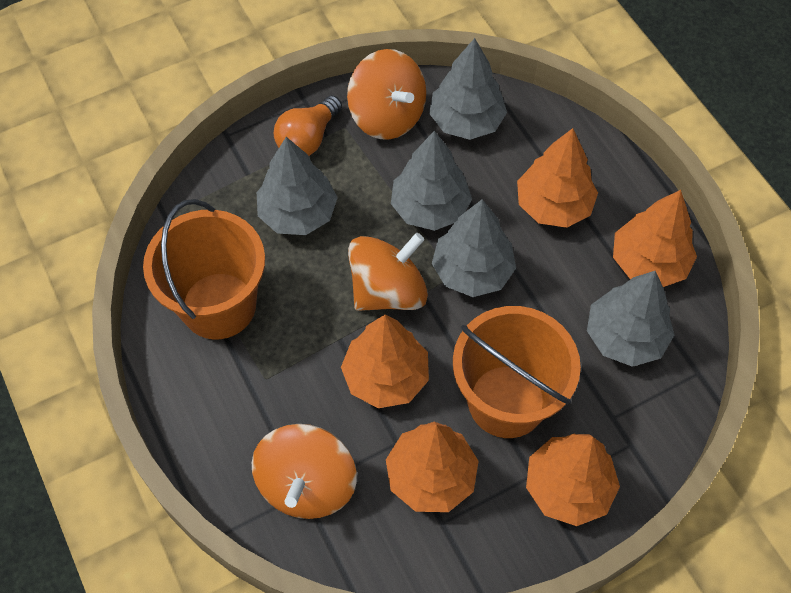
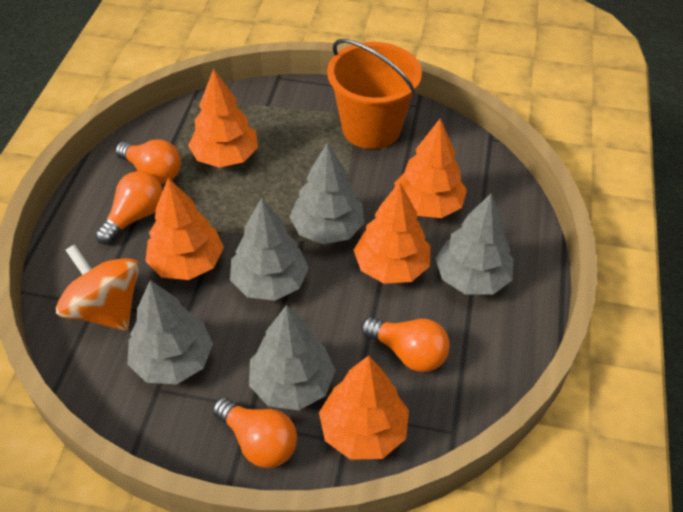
orange bucket: [143,199,265,339] [453,306,581,438] = 2 -> [327,39,422,149] = 1
orange light bulb: [274,95,342,156] = 1 -> [95,171,163,244] [115,139,181,184] [212,397,297,468] [361,317,450,372] = 4
orange spinning top: [252,424,357,519] [347,49,426,140] [348,233,428,311] = 3 -> [56,244,139,331] = 1

